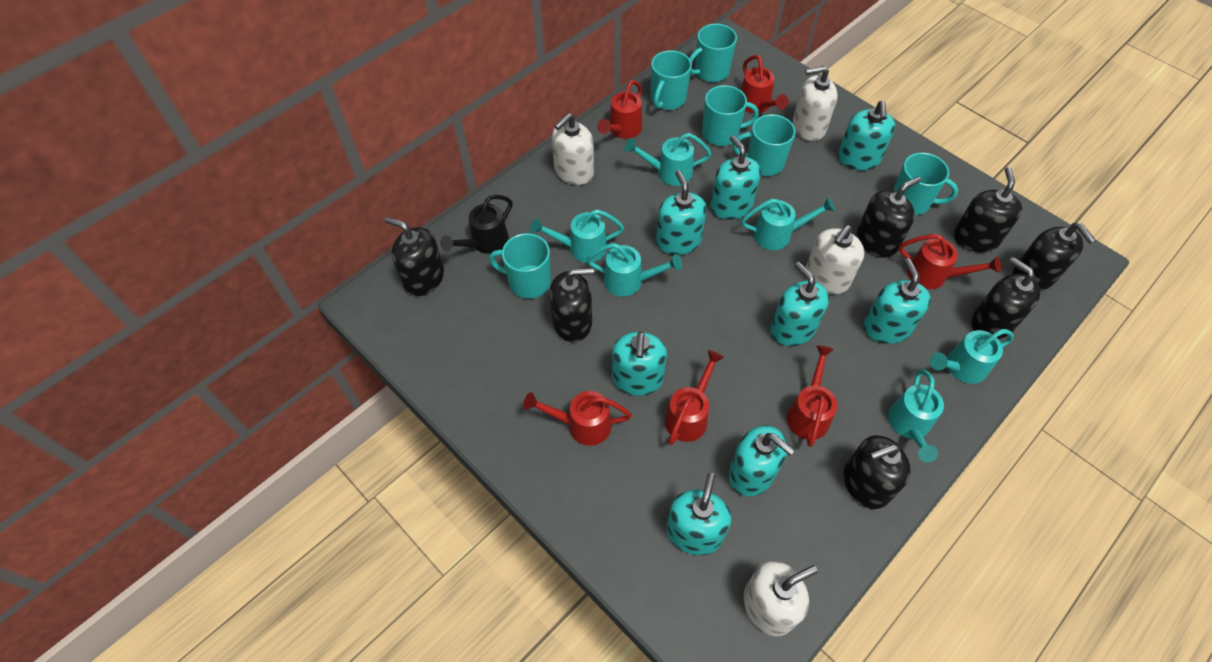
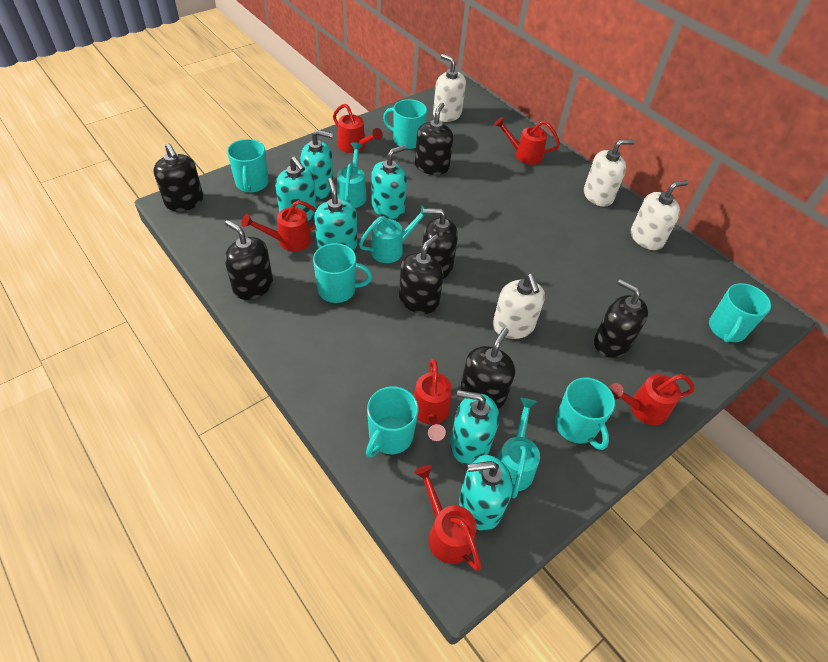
black watering can: [440,195,513,254] = 1 -> none = 0
turquoise soap dispenser: [612,331,667,396] [656,170,707,255] [666,473,731,555] [710,135,761,220] [729,425,795,496] [770,262,829,346] [838,101,895,170] [863,258,931,344] = 8 -> [275,157,317,221] [300,130,334,199] [314,178,357,251] [371,145,407,219] [450,390,499,465] [459,455,513,531] = 6
turquoise watering can: [530,209,624,263] [586,243,682,297] [624,133,711,186] [741,197,835,250] [888,369,944,462] [930,329,1014,384] = 6 -> [337,142,367,208] [359,205,431,263] [497,398,540,498] = 3

